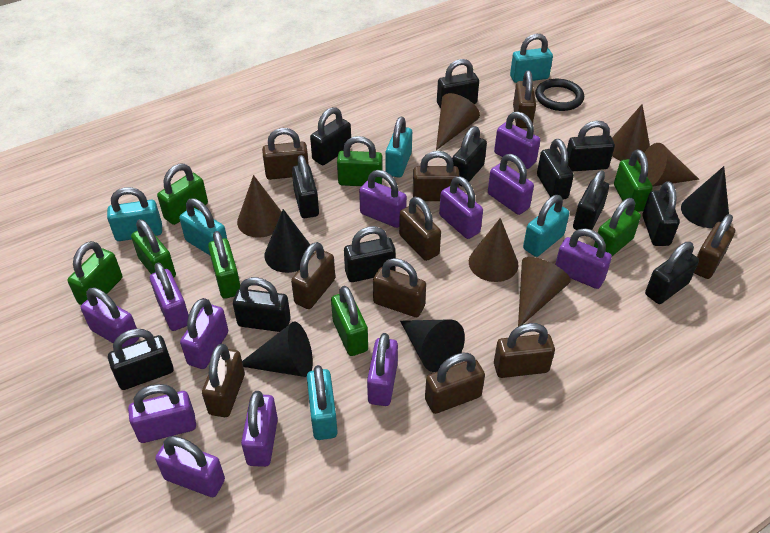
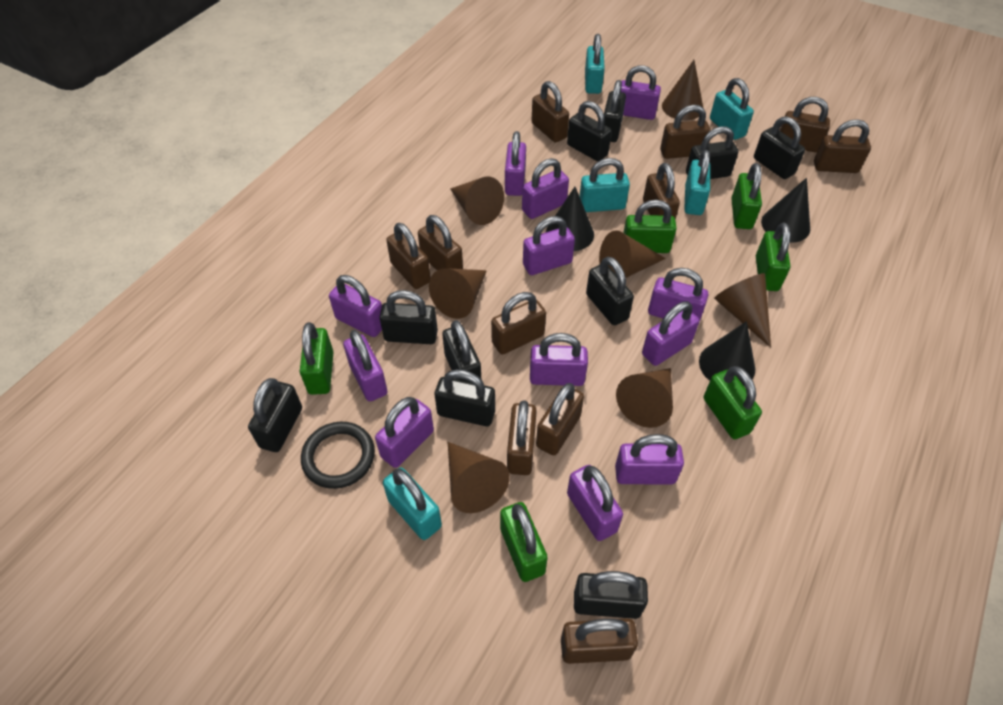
black cone: [242,322,313,377] [265,209,310,273] [400,319,465,372] [681,166,729,228] = 4 -> [546,187,594,251] [699,321,755,386] [761,178,810,243] = 3
black padlock: [108,329,174,390] [233,277,291,332] [292,155,319,218] [310,107,351,165] [344,226,395,282] [437,59,479,109] [452,126,487,187] [537,139,574,200] [567,121,615,172] [573,170,609,230] [642,181,679,246] [645,242,699,304] = 12 -> [248,378,302,452] [379,290,438,344] [435,369,495,426] [442,320,481,382] [567,101,612,161] [574,571,648,619] [586,257,634,325] [604,80,626,142] [686,126,738,179] [754,116,805,179] = 10
brown cone: [237,175,282,238] [436,93,480,150] [469,218,518,282] [518,257,571,327] [612,104,650,162] [639,143,699,187] = 6 -> [429,268,487,319] [448,442,510,513] [450,177,504,225] [599,230,666,278] [616,368,673,428] [662,60,703,120] [714,273,771,348] = 7
brown padlock: [202,344,245,417] [262,128,309,180] [291,242,335,309] [373,258,426,317] [399,197,441,261] [413,151,459,201] [425,352,485,414] [494,323,555,378] [513,70,536,128] [694,214,735,279] = 10 -> [386,223,431,289] [418,215,463,270] [491,292,546,355] [507,400,537,475] [532,81,569,142] [536,383,584,455] [561,619,638,664] [643,163,680,220] [660,105,711,159] [779,97,830,152] [814,119,871,173] = 11
green padlock: [68,241,122,305] [131,219,176,278] [157,164,208,225] [208,231,240,299] [331,286,368,356] [337,136,383,186] [594,198,641,256] [614,150,653,212] = 8 -> [300,322,333,395] [500,502,548,582] [624,200,677,253] [704,366,762,439] [731,163,762,229] [756,223,790,291] = 6
turquoise padlock: [107,187,162,241] [179,198,227,255] [307,365,338,440] [386,117,412,178] [510,34,553,83] [523,195,569,257] = 6 -> [383,468,442,540] [579,158,630,212] [585,34,605,94] [684,150,710,215] [710,78,754,140] = 5

